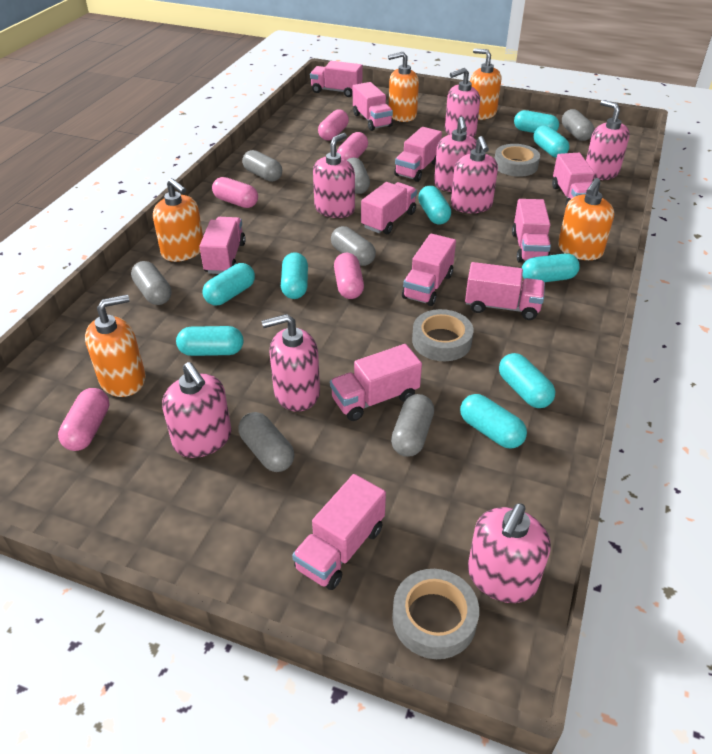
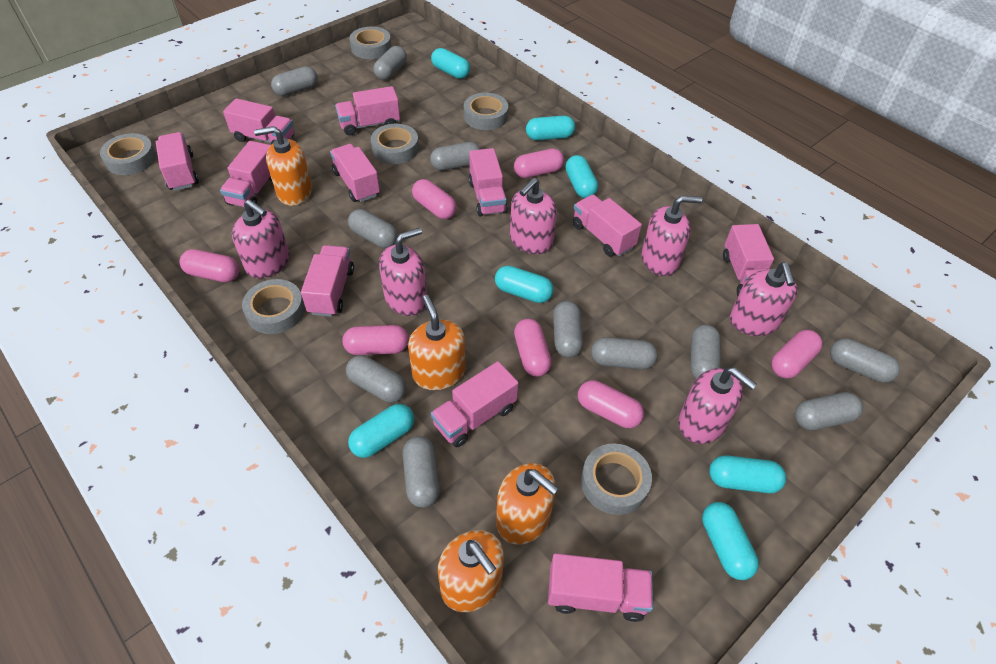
grey capsule: [131,261,171,305] [238,412,294,472] [242,150,282,182] [331,226,376,266] [347,158,370,194] [391,394,434,457] [562,109,594,141] = 7 -> [271,66,318,96] [346,355,407,403] [348,209,398,248] [373,46,407,80] [402,436,440,508] [430,142,481,171] [553,301,583,358] [591,337,658,369] [690,324,721,379] [795,392,863,430] [830,338,900,383] = 11
grey tape: [392,569,479,659] [412,309,474,361] [494,144,540,177] = 3 -> [100,133,156,175] [242,279,305,334] [349,26,391,59] [371,124,419,164] [464,92,508,130] [581,443,652,515] = 6
orange soap dispenser: [85,295,146,397] [153,178,203,262] [388,52,419,122] [470,48,501,120] [558,178,614,260] = 5 -> [254,126,312,206] [408,295,466,390] [438,530,504,612] [496,463,559,545] = 4
pink capsule: [58,388,109,451] [212,177,258,208] [318,109,349,141] [334,253,364,299] [337,132,368,160] = 5 -> [179,249,240,282] [342,325,409,355] [412,179,457,219] [514,148,564,178] [514,319,552,377] [578,380,644,428] [771,330,822,379] = 7
pink soap dispenser: [162,362,231,458] [261,314,320,412] [313,133,355,218] [434,117,477,192] [445,68,480,138] [451,136,498,213] [468,503,551,603] [586,100,630,180] = 8 -> [232,199,290,279] [379,227,427,316] [510,178,557,254] [641,196,702,276] [678,367,757,444] [730,262,798,336] = 6
turquoise capsule: [176,326,243,356] [203,263,255,305] [281,252,308,299] [418,186,451,224] [460,394,527,449] [499,353,556,408] [514,110,559,133] [522,253,580,282] [533,125,569,158] = 9 -> [348,404,414,458] [431,48,470,79] [495,266,554,303] [526,116,575,141] [565,155,598,198] [702,502,759,580] [709,455,786,493] = 7

